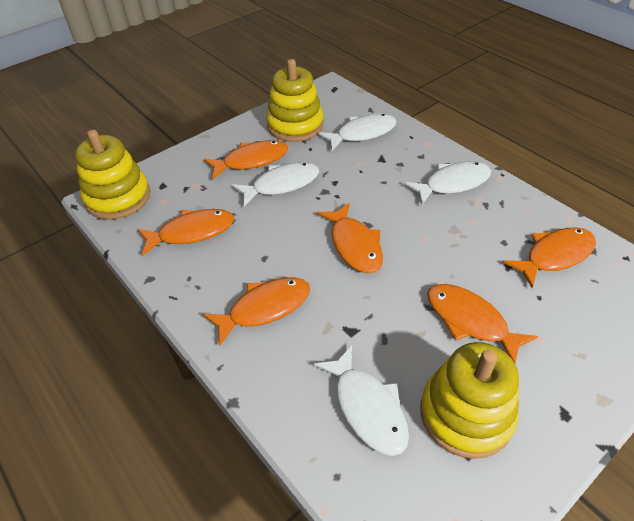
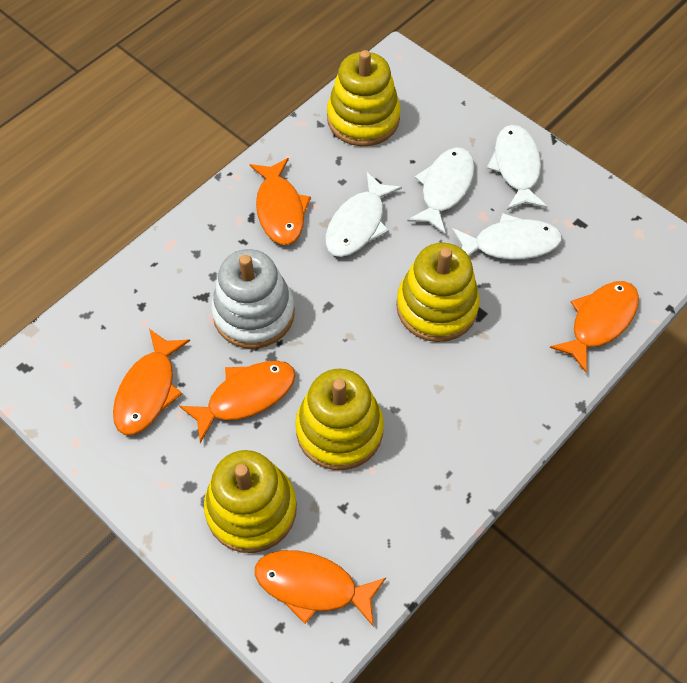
orange fish: [137,209,234,256] [203,277,310,346] [204,140,288,179] [317,203,383,273] [427,284,538,363] [503,227,596,288] = 6 -> [113,329,190,435] [179,361,296,443] [250,158,311,245] [255,550,386,626] [549,281,639,373] = 5
white stacking toy: none = 0 -> [211,249,295,349] = 1
yellow stacking toy: [75,129,150,220] [266,59,324,142] [420,342,519,459] = 3 -> [204,450,297,553] [295,369,384,470] [327,50,401,146] [396,243,480,342] = 4

